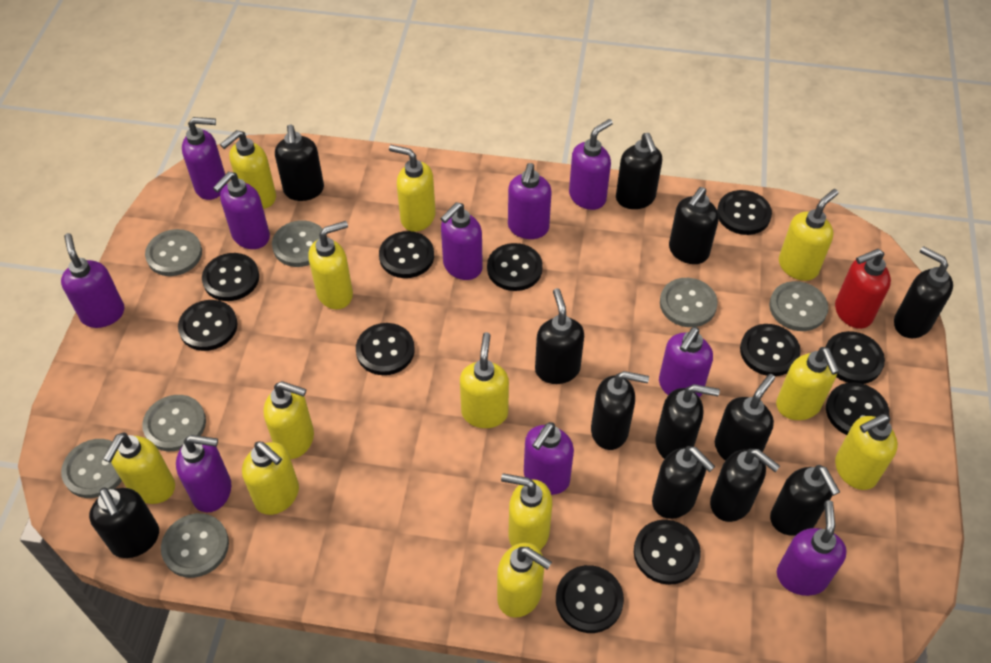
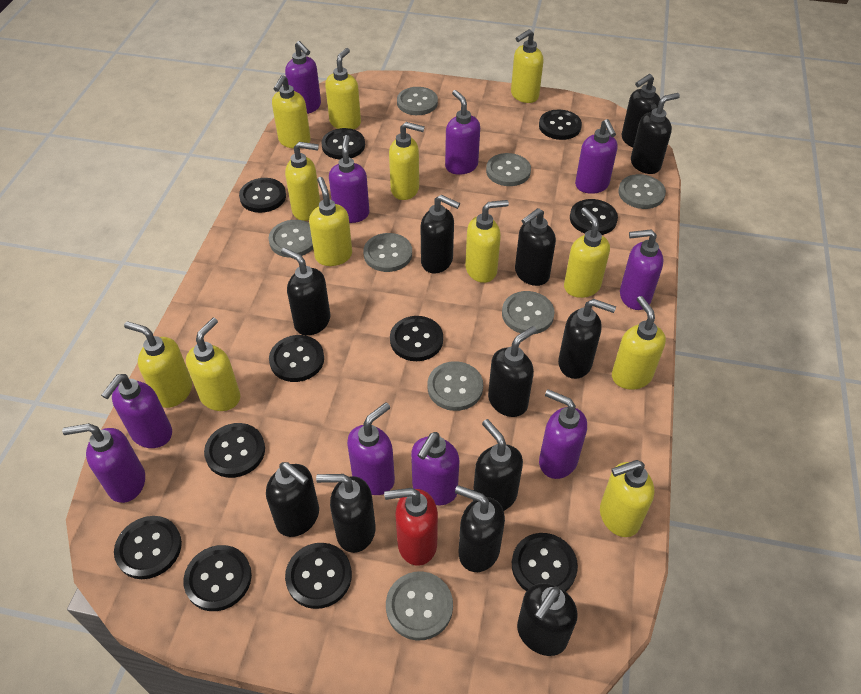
grey button: [61,439,122,498] [142,395,206,451] [145,229,202,276] [161,513,229,578] [272,220,323,267] [660,278,718,327] [769,281,829,331] = 7 -> [269,220,313,258] [363,233,412,272] [386,571,453,641] [397,87,438,115] [427,361,483,411] [486,153,531,186] [502,291,555,334] [618,174,666,209] = 8

